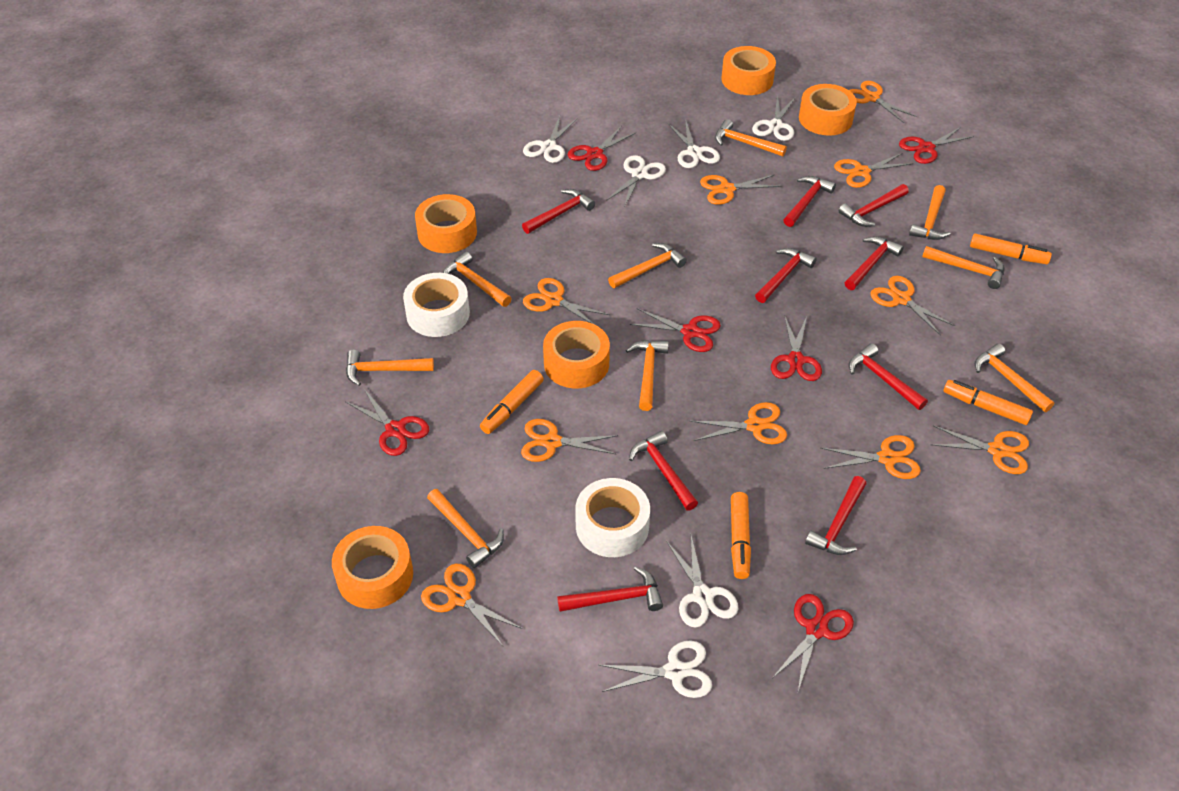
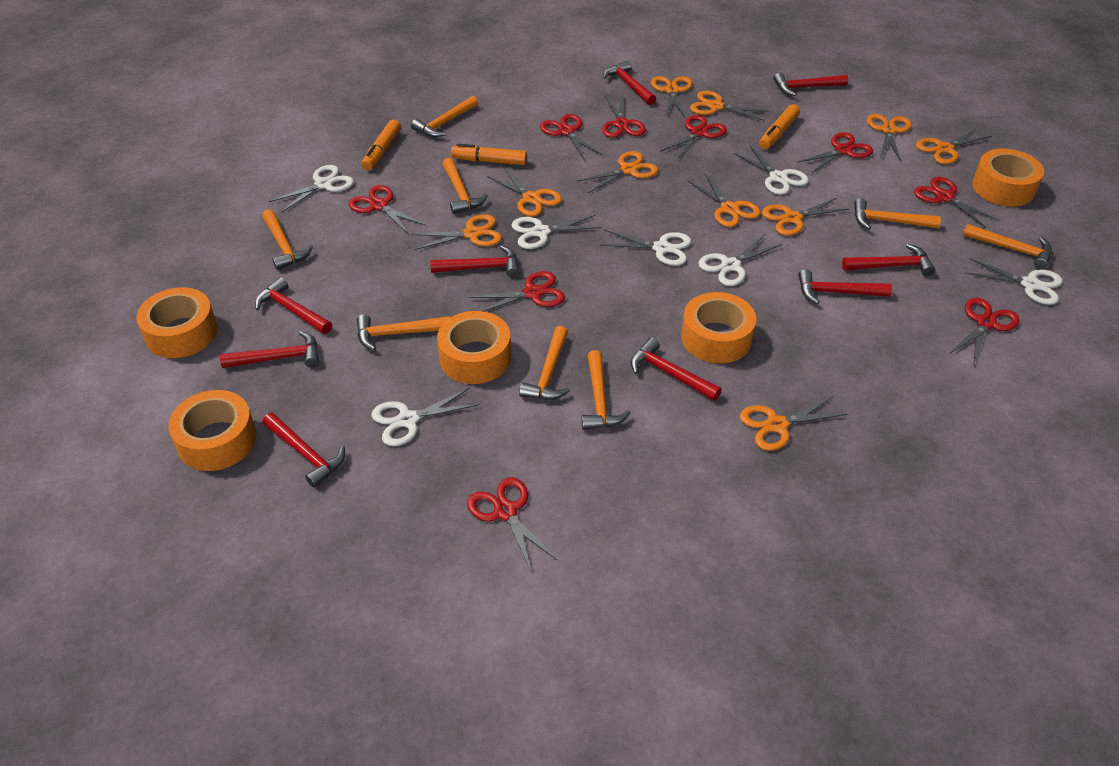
orange hammer: [346,350,434,386] [427,489,504,568] [443,251,512,307] [608,243,687,288] [626,340,669,411] [715,119,787,156] [909,185,951,240] [922,246,1005,289] [975,343,1055,412] = 9 -> [262,209,313,270] [357,314,450,351] [411,96,478,137] [442,158,488,214] [519,326,570,400] [581,350,630,430] [854,198,941,230] [963,224,1052,270] = 8
orange marker: [480,370,544,434] [731,492,751,579] [943,380,1033,425] [970,233,1052,264] = 4 -> [362,119,401,170] [451,144,527,165] [759,104,800,149] = 3
red scissors: [346,389,429,456] [568,126,636,171] [630,308,721,352] [771,315,822,381] [773,594,854,691] [899,127,974,164] = 6 -> [349,185,425,235] [467,477,558,573] [468,271,565,312] [540,114,602,159] [602,93,646,138] [660,115,727,160] [797,132,873,173] [914,177,1000,228] [950,298,1019,363] = 9
white scissors: [523,116,577,163] [599,641,712,698] [606,155,666,208] [666,536,738,628] [668,119,720,168] [752,95,796,141] = 6 -> [269,165,354,213] [371,388,479,446] [511,215,601,249] [600,230,691,266] [698,235,782,286] [734,145,809,195] [965,258,1063,305] = 7
white tape: [403,273,470,337] [575,478,650,557] = 2 -> none = 0

